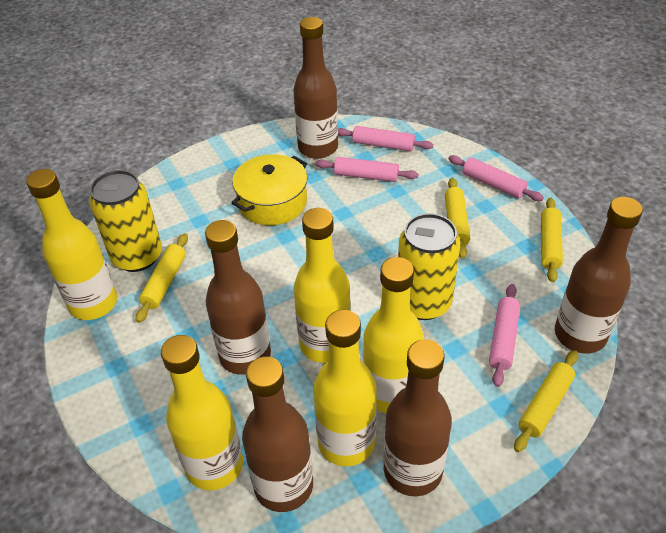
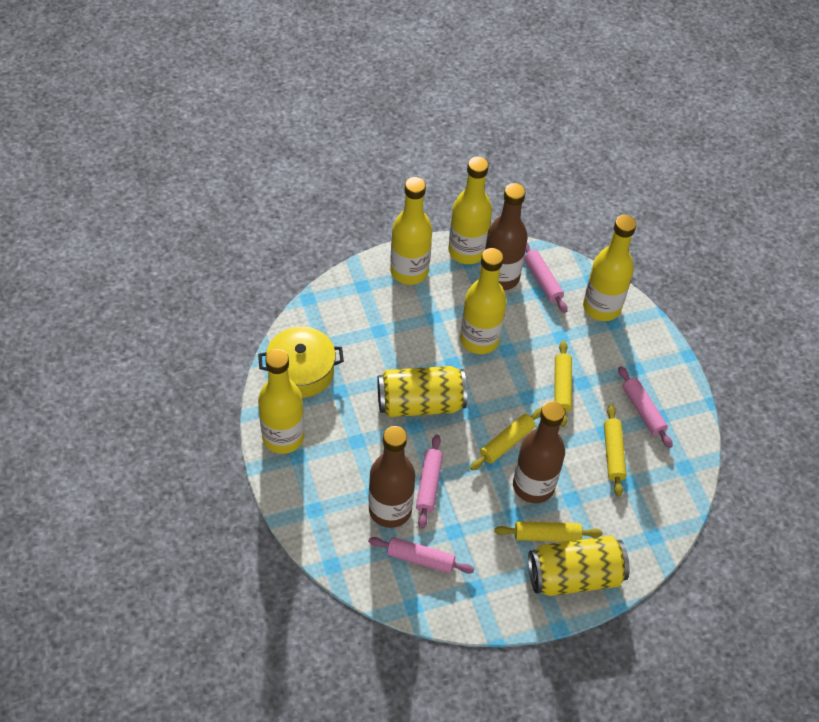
brown bottle: [205,220,271,375] [242,356,313,512] [293,17,338,159] [384,339,452,496] [555,197,643,353] = 5 -> [368,426,415,528] [485,183,528,290] [513,401,565,503] = 3

